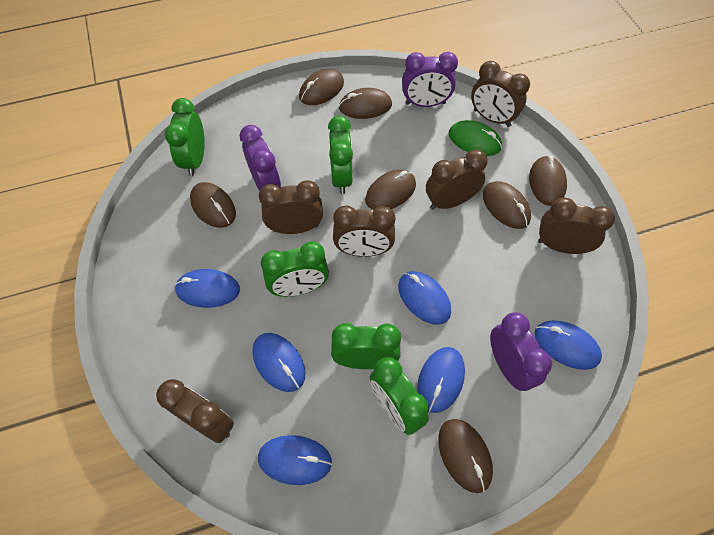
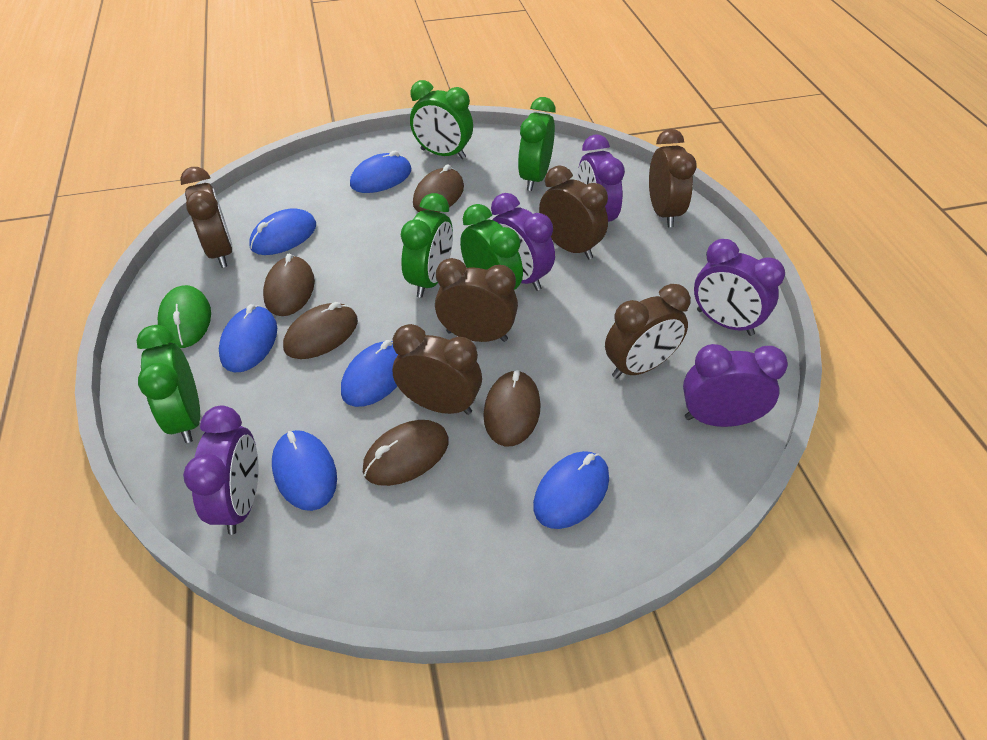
brown mouse: [190,182,236,228] [299,69,344,105] [339,88,392,119] [365,170,416,210] [438,419,493,493] [483,181,531,229] [529,155,567,206] = 7 -> [263,254,315,316] [283,302,358,359] [363,420,449,486] [413,164,464,212] [483,370,541,447] = 5
purple clock: [240,125,281,191] [402,52,458,107] [490,312,552,391] = 3 -> [183,406,259,535] [491,193,555,291] [578,134,625,233] [683,344,788,427] [694,239,785,336] = 5

